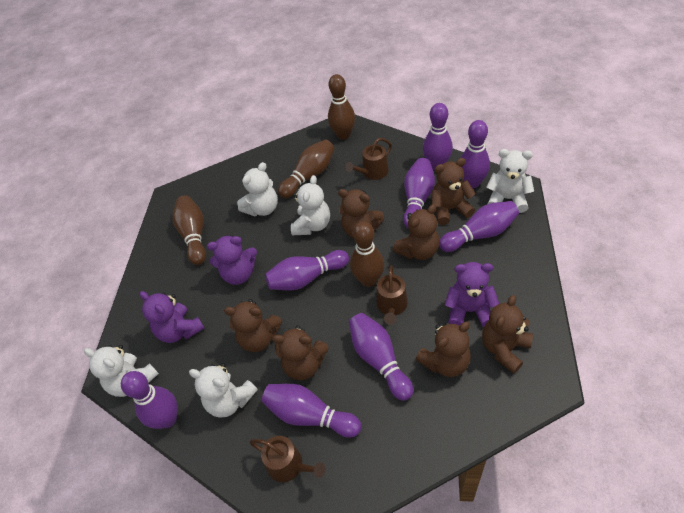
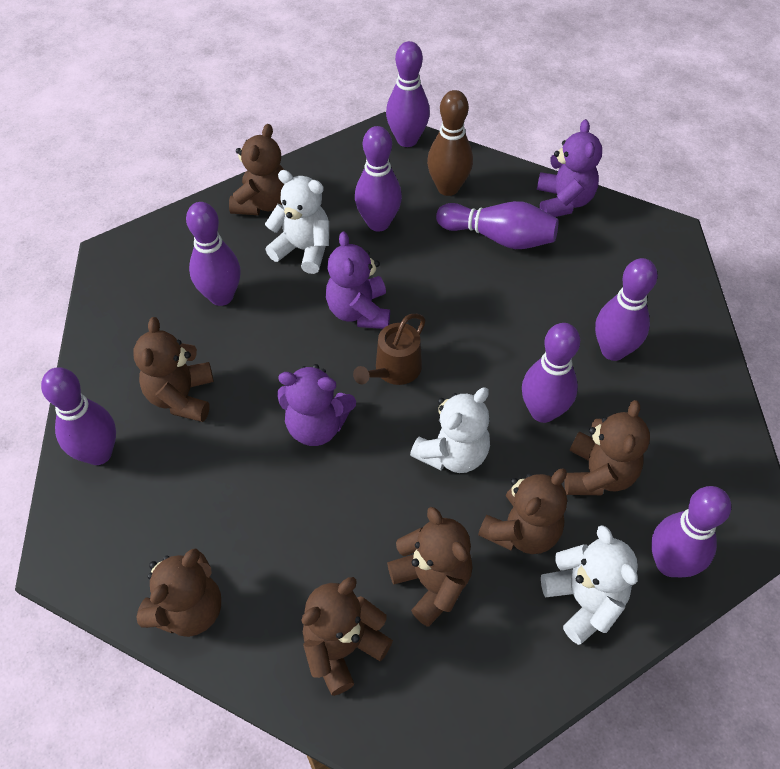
brown bowling pin: [172,195,206,265] [278,140,335,198] [328,74,355,140] [350,221,384,287] = 4 -> [427,90,473,196] = 1
brown watering can: [250,436,326,482] [345,138,392,180] [377,265,408,325] = 3 -> [353,314,426,385] = 1
white teddy bear: [84,345,159,397] [189,363,258,418] [237,162,278,216] [291,175,330,235] [486,149,534,213] = 5 -> [265,170,329,274] [410,387,490,473] [541,525,638,645] = 3

